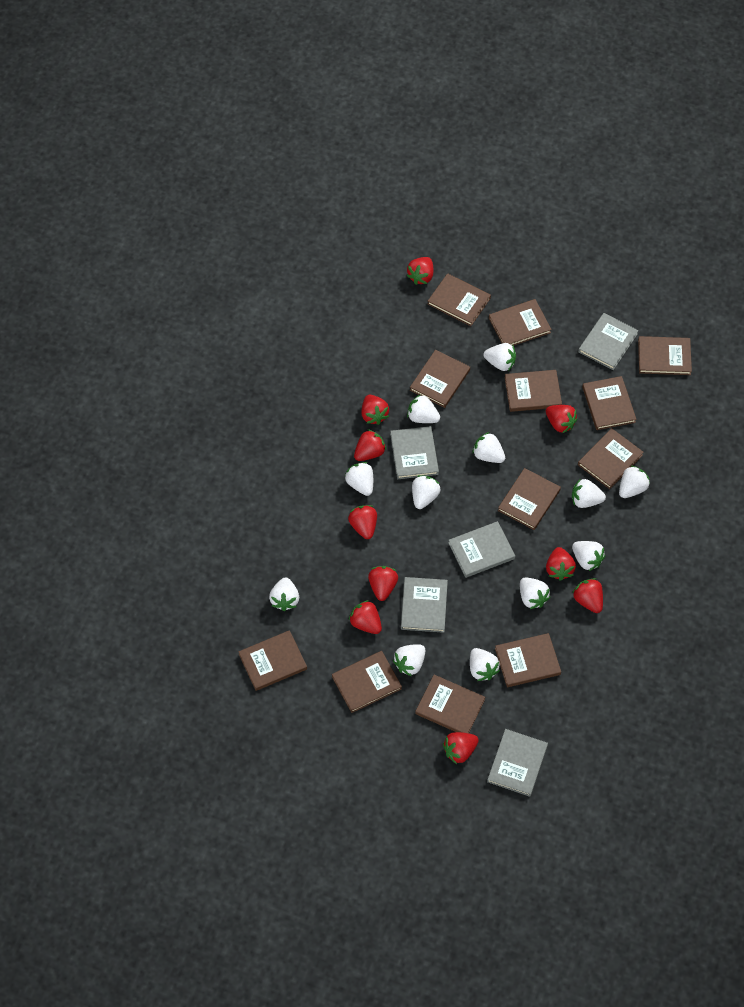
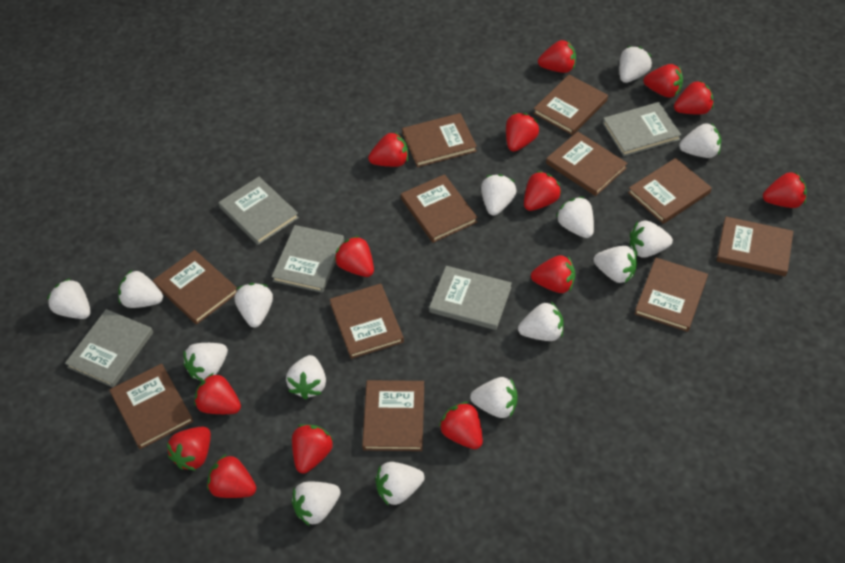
brown book: [238,630,307,691] [332,651,402,713] [410,350,470,408] [415,675,485,733] [427,273,491,326] [489,299,552,346] [495,633,561,687] [498,468,561,530] [505,370,562,412] [578,428,644,489] [582,376,637,430] [638,336,692,375] = 12 -> [109,364,194,449] [153,250,237,325] [330,284,404,359] [362,380,424,451] [401,174,478,243] [402,113,477,167] [533,75,608,135] [546,132,628,196] [628,158,712,224] [635,258,708,332] [717,217,793,276] = 11
red strawberry: [348,505,377,539] [349,600,382,634] [354,429,386,461] [361,395,389,425] [368,566,398,601] [406,257,433,285] [443,732,479,764] [546,405,578,433] [546,547,576,581] [572,578,603,613] = 10 -> [167,427,211,471] [194,373,241,414] [207,454,256,498] [292,424,333,474] [334,235,374,277] [368,132,408,167] [439,402,483,449] [506,113,539,152] [524,171,561,211] [531,255,575,293] [538,40,576,73] [643,64,683,98] [674,80,714,114] [763,172,807,208] = 14
white strawberry: [269,577,299,611] [345,462,373,496] [393,644,426,676] [407,394,440,423] [412,475,440,509] [470,648,500,681] [472,432,505,463] [484,343,516,371] [520,577,550,609] [572,478,606,508] [572,541,605,571] [619,465,650,498] = 12 -> [47,278,91,319] [118,270,163,308] [183,343,228,381] [235,283,273,327] [286,355,326,399] [291,482,341,526] [375,462,425,506] [470,377,518,418] [481,174,517,216] [518,302,564,341] [556,197,594,238] [594,246,637,283] [619,46,652,83] [630,220,673,258] [679,123,721,158] = 15

